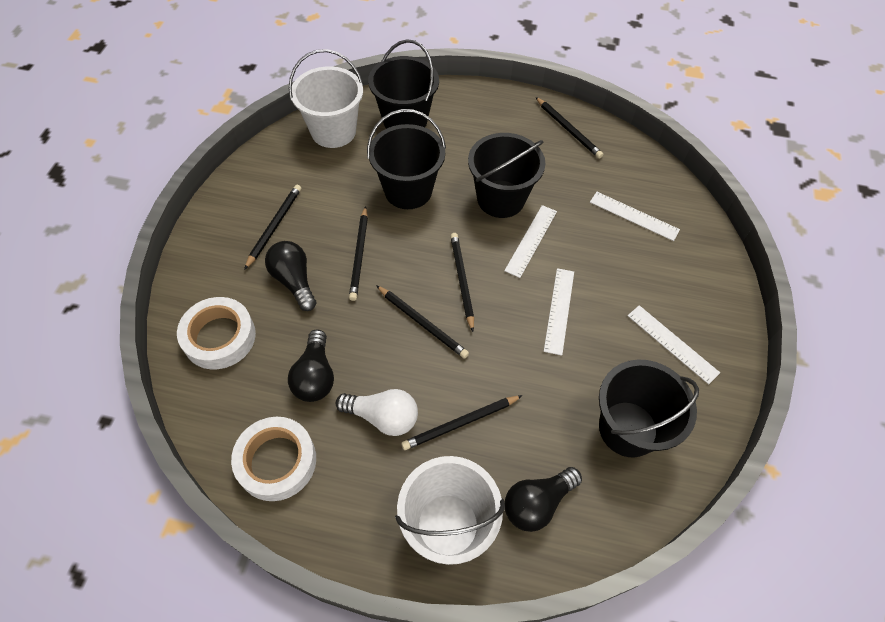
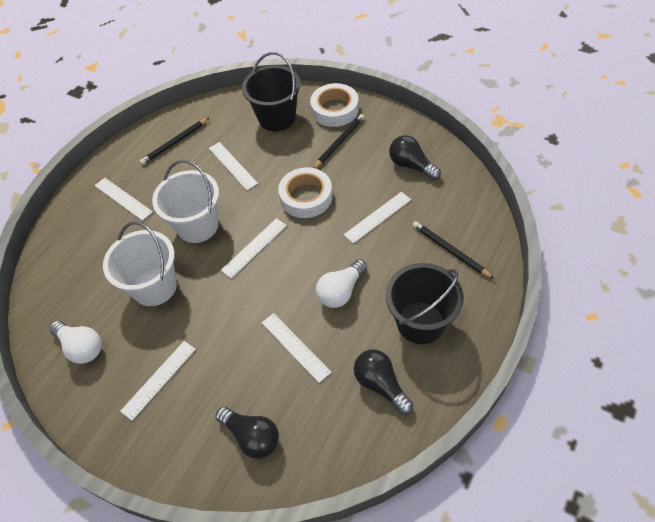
black bucket: [367,109,446,209] [368,39,439,129] [468,133,545,218] [599,360,699,457] = 4 -> [242,52,301,131] [386,263,464,344] = 2
black pencil: [244,185,301,270] [349,206,368,301] [376,285,469,359] [401,395,523,450] [450,233,474,332] [536,97,603,159] = 6 -> [140,118,209,165] [314,114,364,169] [412,221,494,279] = 3
white light bulb: [336,389,418,436] = 1 -> [49,321,102,364] [316,259,367,308] = 2
white ruler: [504,205,557,278] [544,268,574,356] [590,192,680,241] [628,305,720,384] = 4 -> [95,178,153,221] [120,341,196,421] [209,142,258,190] [221,218,287,278] [262,313,331,383] [344,192,411,244] = 6

